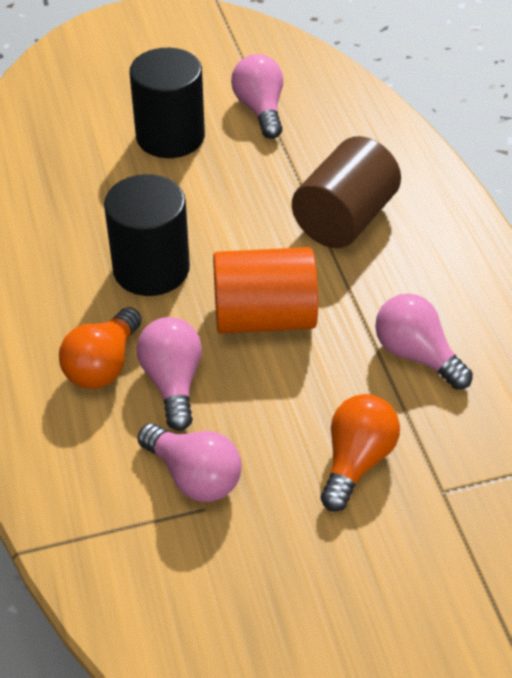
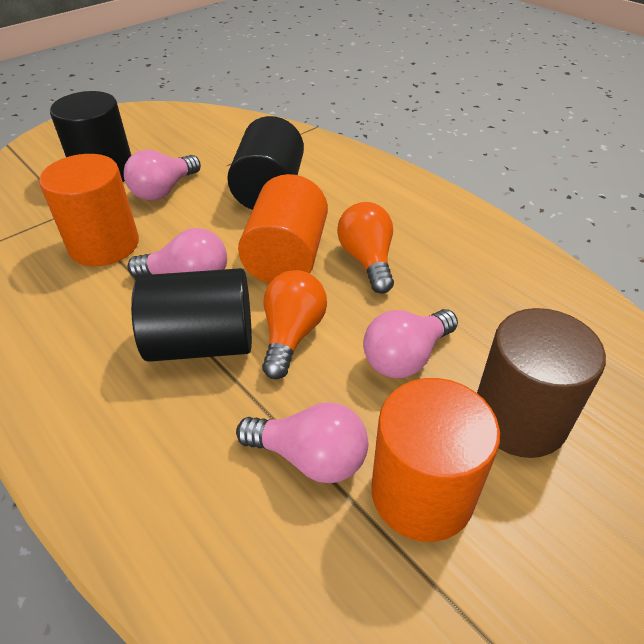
black cylinder: [104,174,190,296] [129,48,205,158] = 2 -> [50,91,131,182] [131,268,252,362] [227,116,304,210] = 3
orange cylinder: [213,247,318,334] = 1 -> [39,154,139,266] [238,174,328,284] [371,378,500,542] = 3

